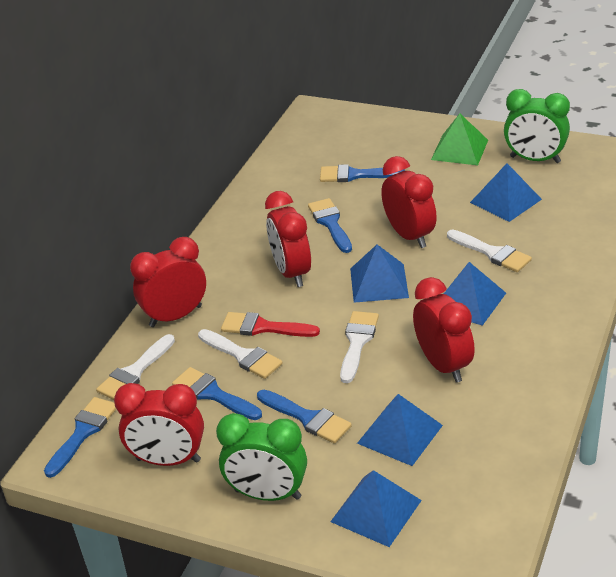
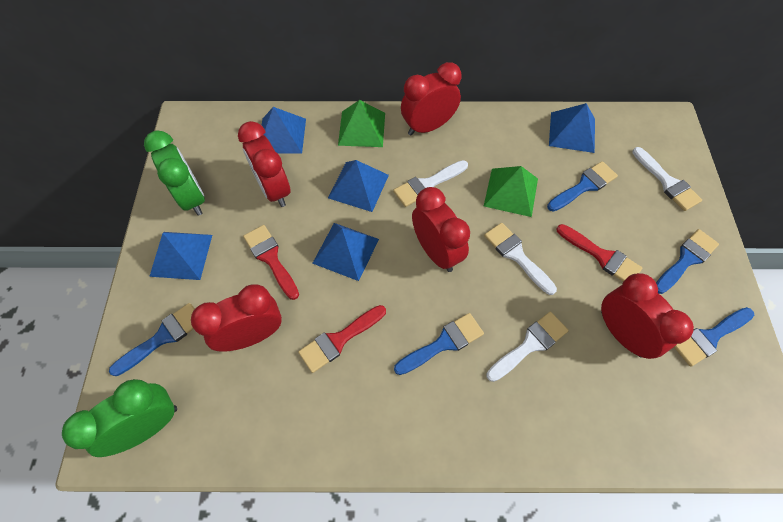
green pyramid: [431,113,488,165] = 1 -> [338,100,385,147] [484,166,538,217] = 2
red brush: [221,312,320,337] = 1 -> [243,225,299,300] [298,305,386,373] [556,224,642,281] = 3

